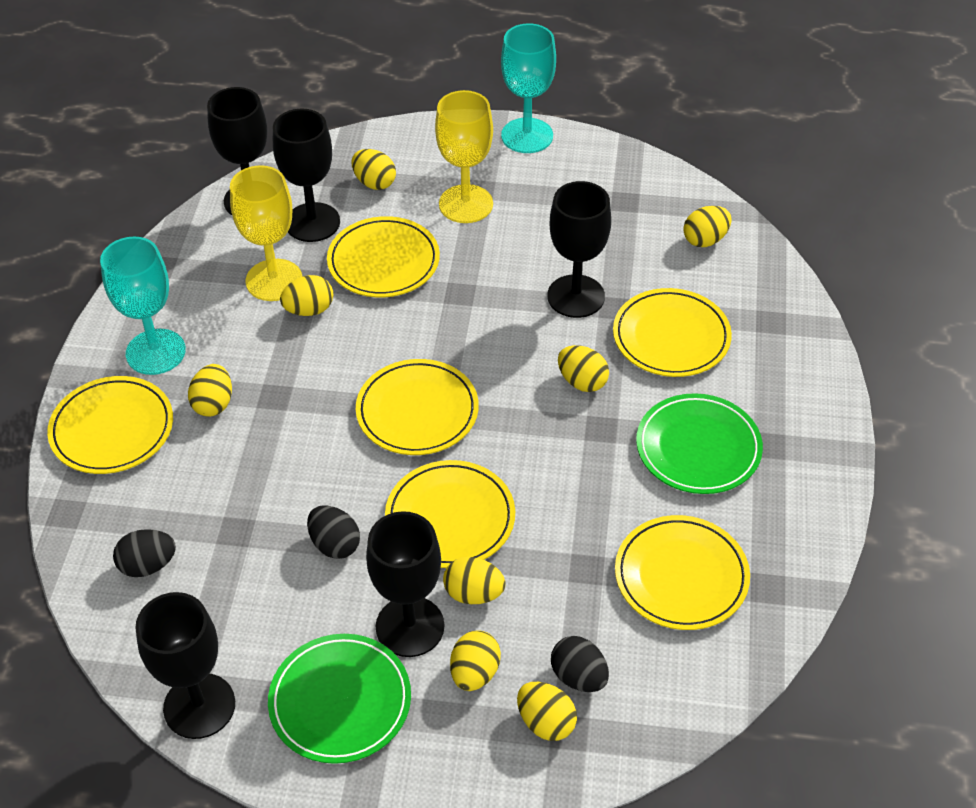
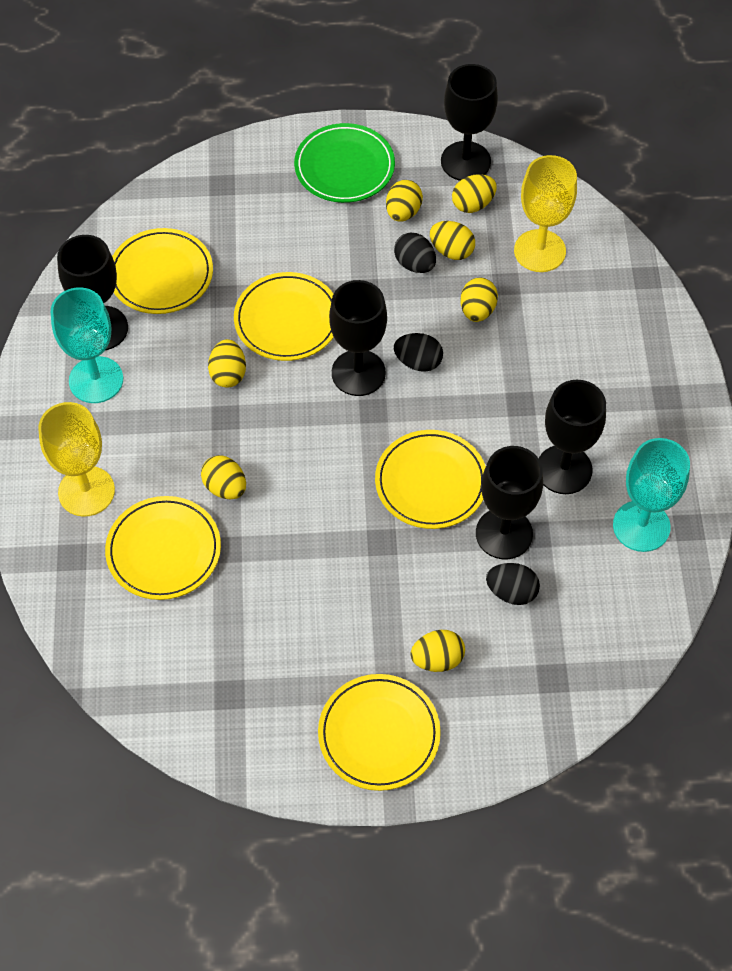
green plate: [268,634,411,764] [636,393,763,494] = 2 -> [294,123,395,203] = 1
yellow egg: [188,364,232,417] [280,275,333,316] [351,149,396,190] [443,557,506,604] [450,630,501,691] [517,682,577,741] [558,345,609,392] [683,206,732,247] = 8 -> [201,455,246,500] [208,339,246,387] [386,180,423,222] [410,630,465,672] [430,221,475,260] [452,174,497,213] [461,278,498,322] = 7
yellow plate: [47,376,173,474] [327,216,440,297] [356,359,479,455] [385,460,515,568] [613,288,732,377] [615,515,750,630] = 6 -> [105,496,221,600] [112,228,213,314] [234,272,333,361] [318,674,441,791] [375,430,486,529] = 5

